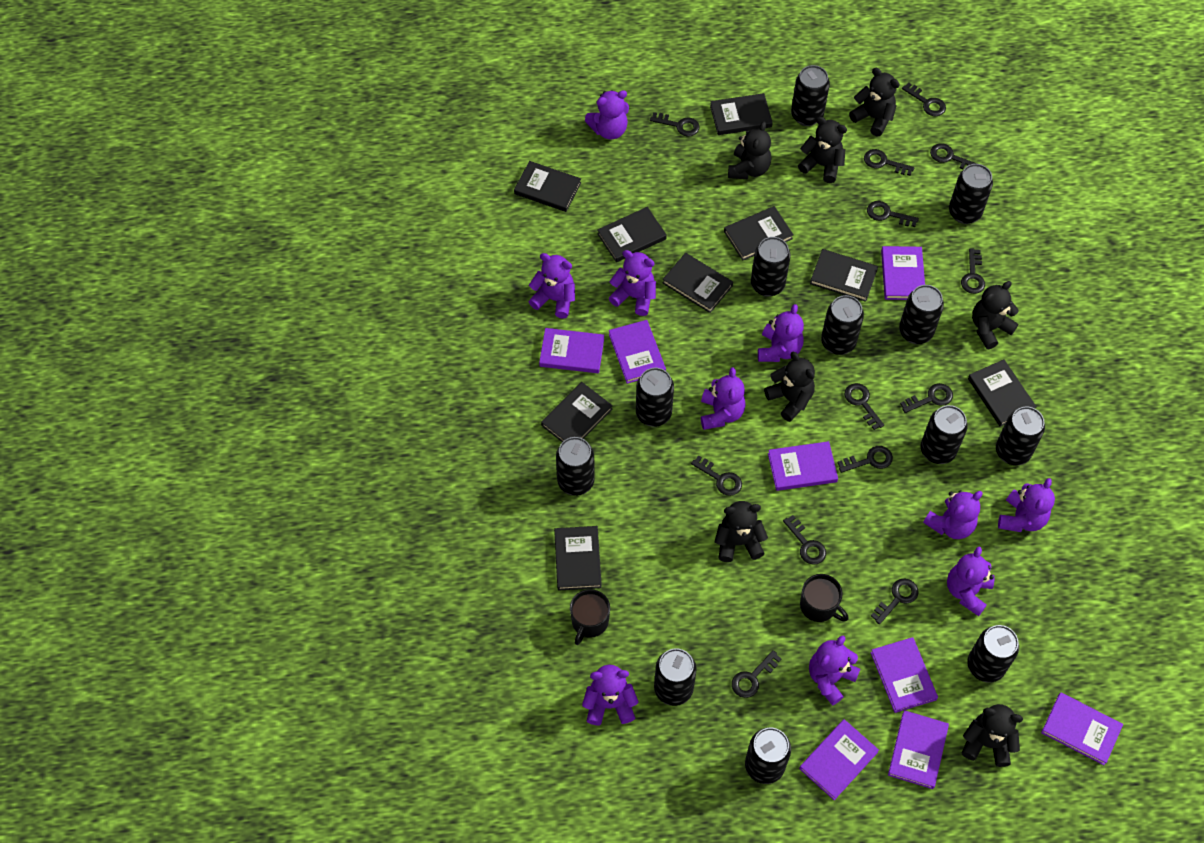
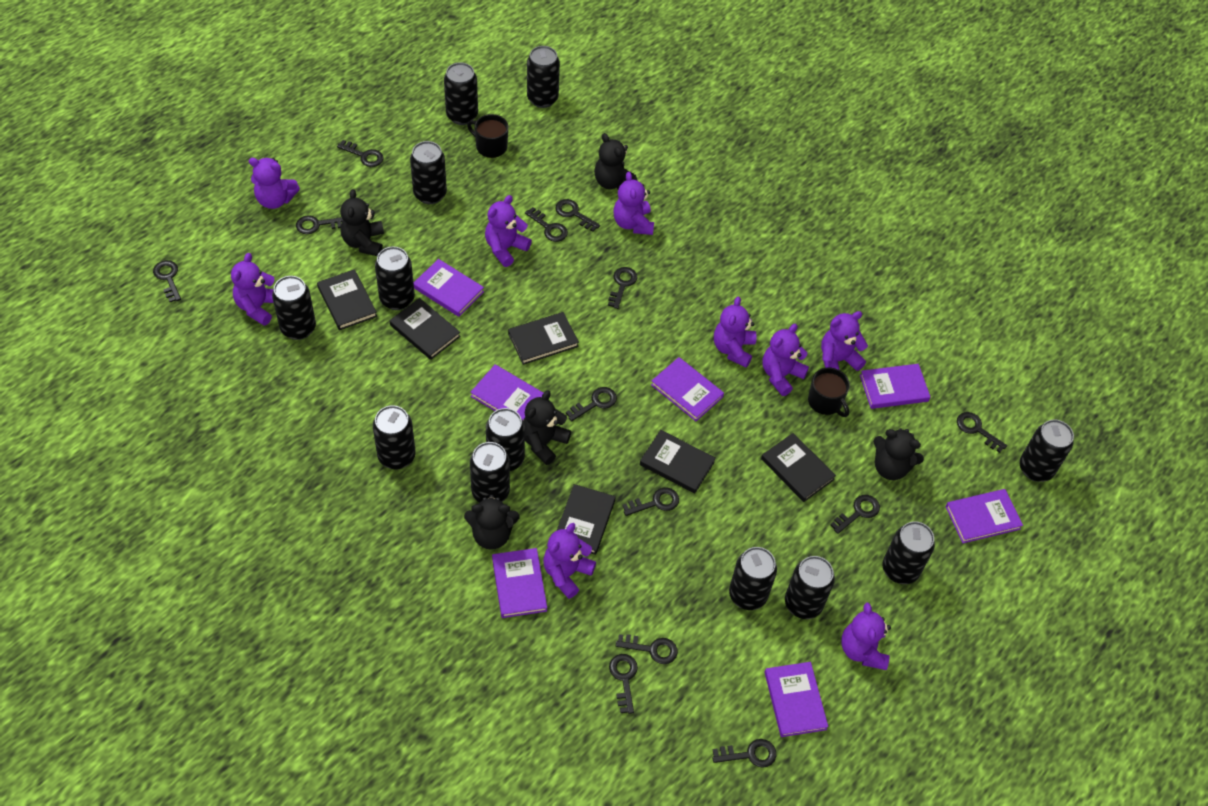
black book: [514,161,581,212] [541,382,613,442] [554,526,602,591] [597,207,667,262] [663,253,733,313] [710,93,773,135] [724,206,794,261] [810,249,878,302] [968,360,1037,426] = 9 -> [317,269,377,330] [389,298,461,360] [508,312,579,365] [557,484,616,555] [640,430,716,493] [761,433,836,502] = 6
black teddy bear: [714,501,768,562] [728,122,771,179] [764,352,815,422] [798,117,847,183] [849,68,900,136] [962,704,1023,767] [972,281,1019,349] = 7 -> [340,189,384,256] [464,495,519,550] [523,391,571,465] [594,133,638,189] [873,428,924,480] = 5
purple book: [539,328,604,373] [609,320,666,384] [768,441,838,491] [799,719,879,800] [870,637,938,713] [881,246,925,300] [888,710,949,789] [1041,692,1123,765] = 8 -> [414,259,484,317] [470,364,543,420] [492,548,547,618] [651,357,724,421] [764,662,828,737] [860,364,930,409] [945,489,1023,543] = 7
purple teddy bear: [529,253,575,319] [582,665,639,725] [585,90,629,139] [609,250,656,316] [701,367,746,430] [758,304,804,362] [809,635,860,706] [923,490,983,539] [947,547,994,616] [998,478,1055,532] = 10 -> [231,253,274,326] [249,158,300,209] [485,195,532,267] [543,523,596,599] [613,172,654,235] [714,297,756,368] [762,324,809,396] [821,311,868,371] [841,603,891,670] = 9

